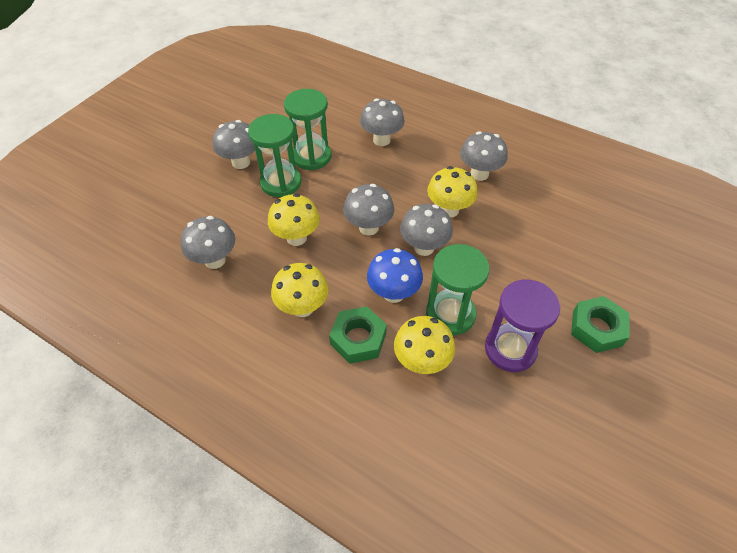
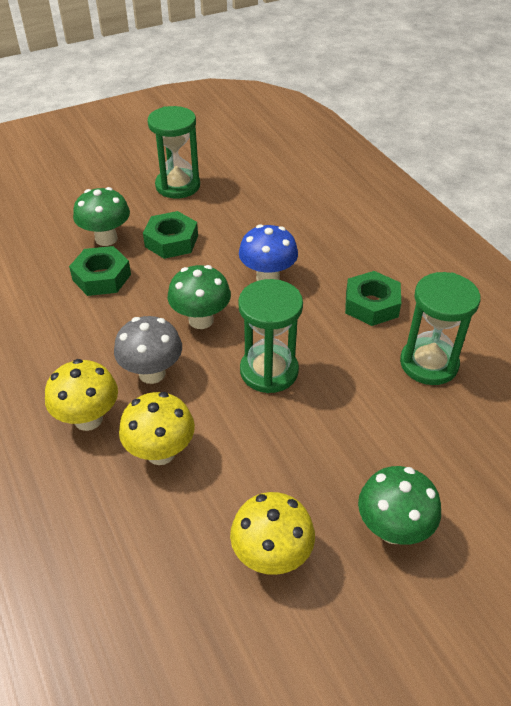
green mushroom: none = 0 -> [73,187,130,246] [167,265,231,329] [358,466,441,545] = 3
green nut: [329,306,387,364] [571,296,629,353] = 2 -> [69,246,131,296] [143,211,198,259] [345,271,401,326] = 3
grey mushroom: [181,216,235,269] [213,120,255,169] [343,184,394,235] [360,98,405,146] [400,204,453,256] [460,131,508,181] = 6 -> [114,316,182,384] = 1
purple hourglass: [485,280,560,372] = 1 -> none = 0
yellow mushroom: [268,194,320,246] [271,263,328,317] [394,316,455,374] [427,166,477,218] = 4 -> [45,359,118,431] [119,392,195,465] [230,492,315,575] = 3

